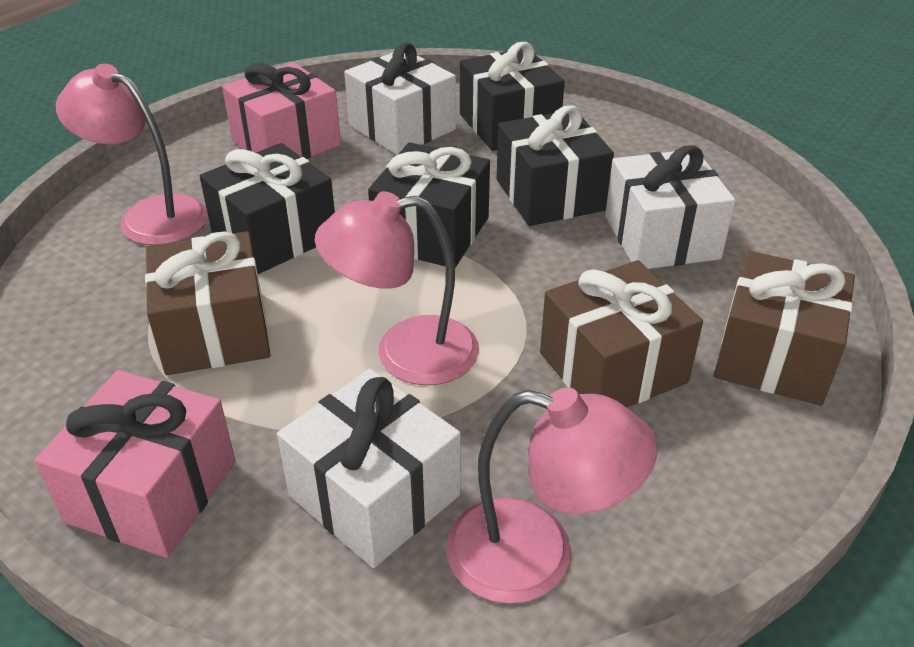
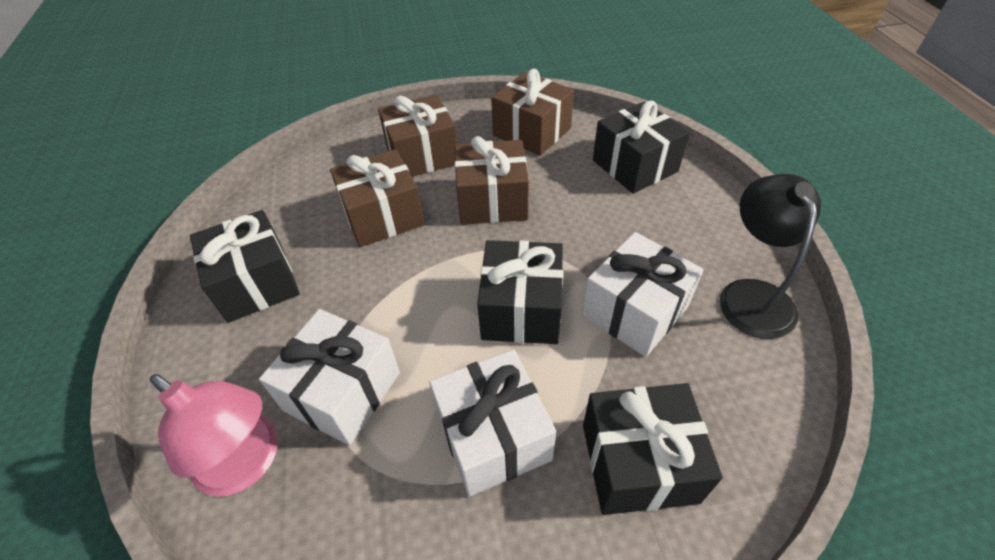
black lamp: none = 0 -> [720,174,821,339] = 1
brown gift: [145,231,270,375] [540,260,703,408] [714,251,855,406] = 3 -> [330,149,425,247] [378,95,457,177] [455,136,529,225] [491,69,574,156] = 4
pink gift: [35,370,236,558] [222,62,341,159] = 2 -> none = 0
pink lamp: [56,64,208,245] [315,191,479,385] [446,388,657,604] = 3 -> [150,374,278,497] = 1

